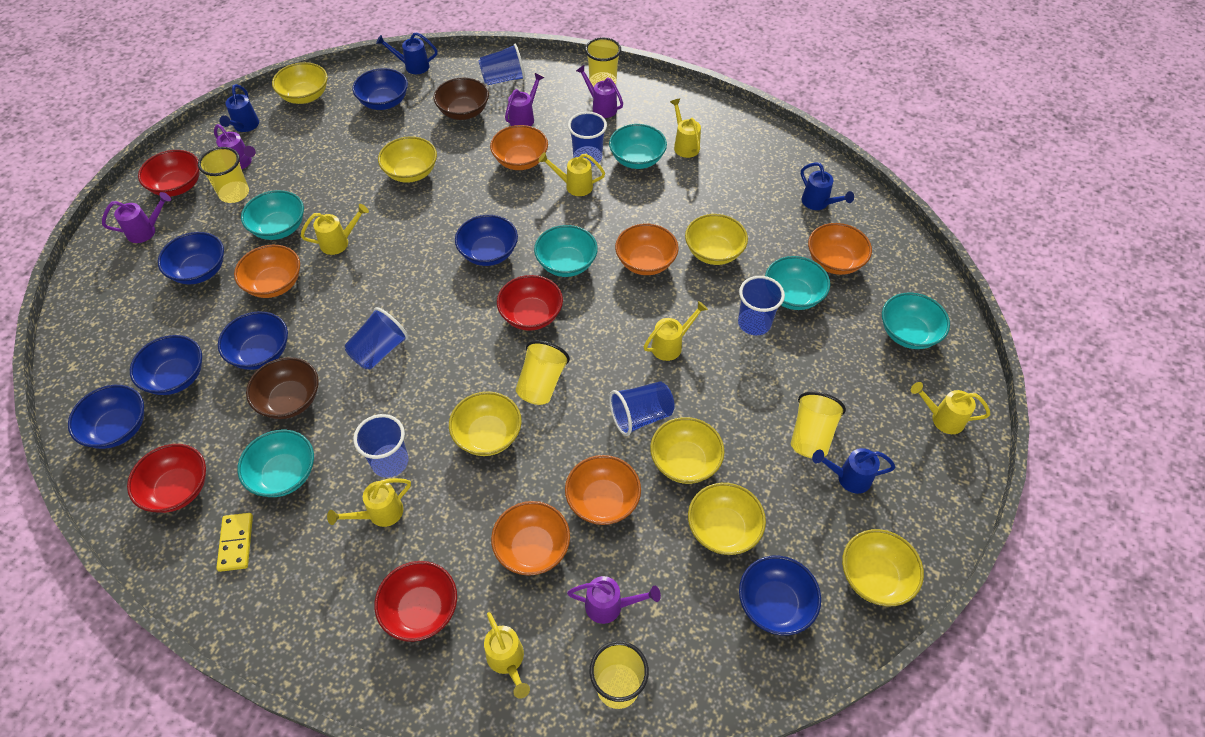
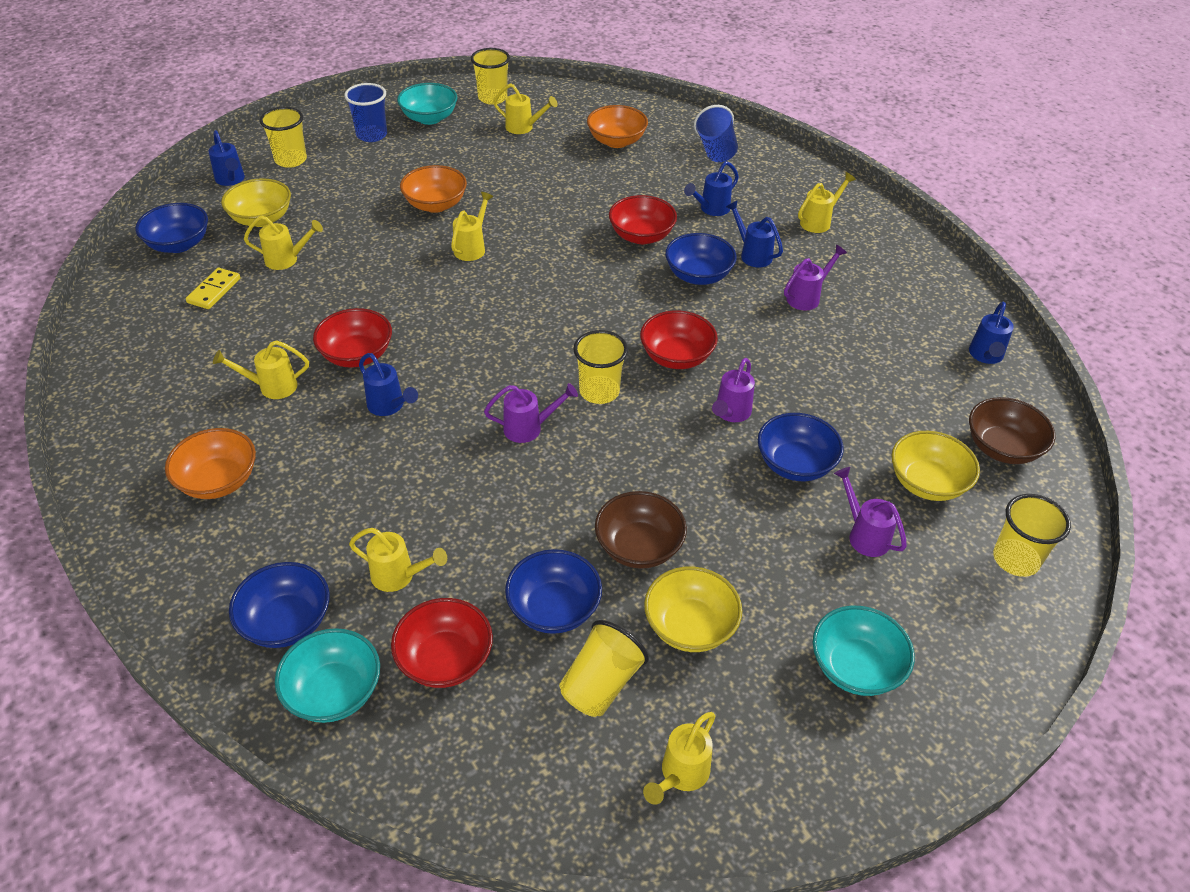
blue bowl: [68,385,144,449] [130,335,202,395] [158,232,224,284] [218,311,288,370] [352,68,408,110] [455,215,518,266] [739,556,821,636] = 7 -> [135,203,208,253] [229,562,330,648] [505,549,602,634] [665,233,737,285] [758,413,844,481] = 5
blue cup: [345,307,409,369] [353,414,409,478] [478,44,525,85] [568,112,607,166] [609,381,675,436] [738,276,785,336] = 6 -> [344,83,387,142] [694,105,738,162] = 2
blue watering can: [219,84,259,132] [376,32,437,74] [801,162,854,210] [812,448,896,494] = 4 -> [208,130,245,186] [359,353,418,416] [684,161,739,216] [726,200,783,268] [969,302,1014,364] = 5
orange bowl: [234,245,300,298] [490,125,548,170] [491,501,570,576] [565,455,641,525] [615,224,679,275] [808,223,872,275] = 6 -> [165,428,256,499] [400,165,467,213] [587,105,648,148] = 3
purple watering can: [102,192,171,243] [214,124,256,169] [505,73,544,126] [567,576,661,624] [576,65,623,118] = 5 -> [484,383,578,443] [712,358,755,422] [784,245,847,310] [834,467,907,557] = 4
turquoise bowl: [237,430,314,497] [241,190,304,240] [534,225,598,277] [609,124,667,169] [765,256,830,310] [882,292,950,349] = 6 -> [275,628,380,723] [397,83,457,125] [813,606,915,696] = 3
yellow bowl: [272,62,328,104] [378,136,437,183] [449,391,522,456] [650,417,725,484] [685,214,748,265] [688,483,766,555] [842,529,924,606] = 7 -> [221,178,291,227] [644,567,742,652] [891,431,980,501] = 3

